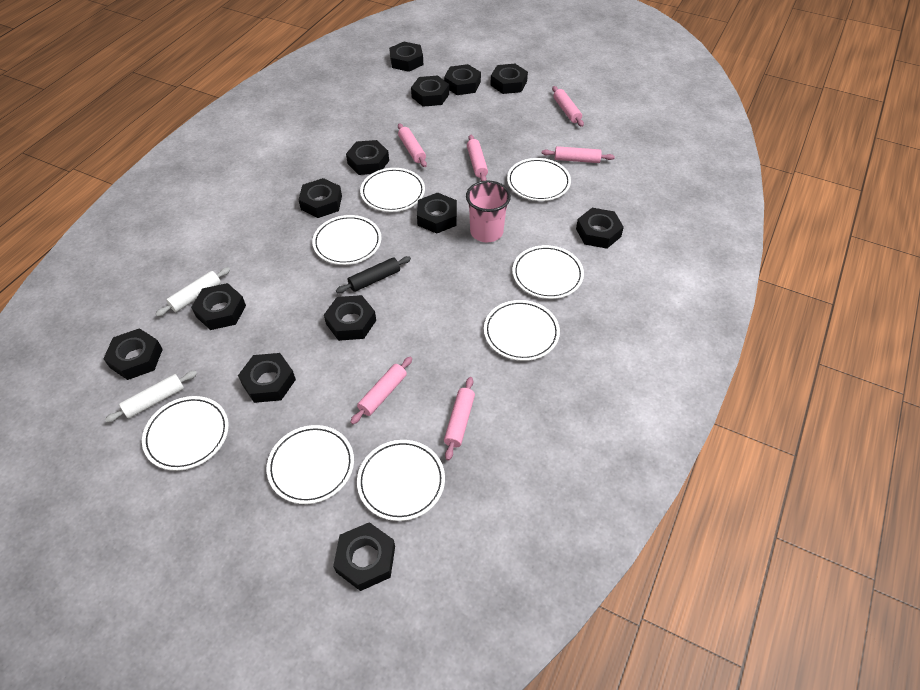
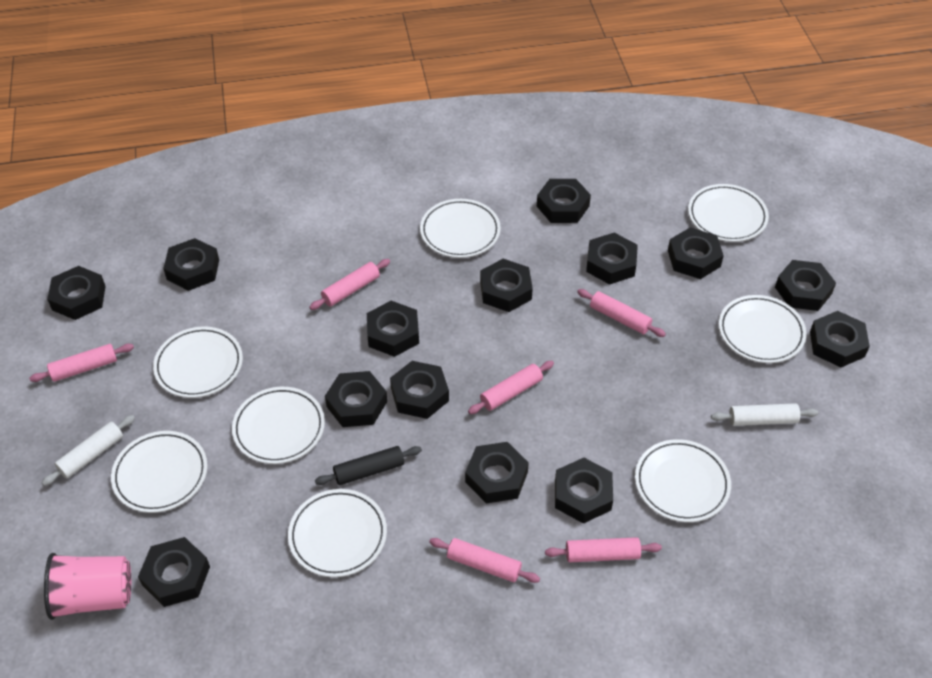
black nut: [103,328,163,380] [191,283,246,330] [238,353,296,403] [299,178,342,218] [324,295,376,341] [333,522,395,591] [346,140,389,175] [389,42,423,72] [411,76,449,107] [417,192,457,234] [444,64,481,95] [490,64,528,94] [576,208,624,249] = 13 -> [47,266,106,320] [138,537,210,607] [163,238,219,291] [325,371,387,427] [367,301,419,357] [390,361,449,419] [465,442,529,504] [480,259,533,312] [537,179,591,223] [555,458,613,524] [586,233,638,285] [668,227,724,279] [775,260,836,311] [810,311,870,367] = 14

